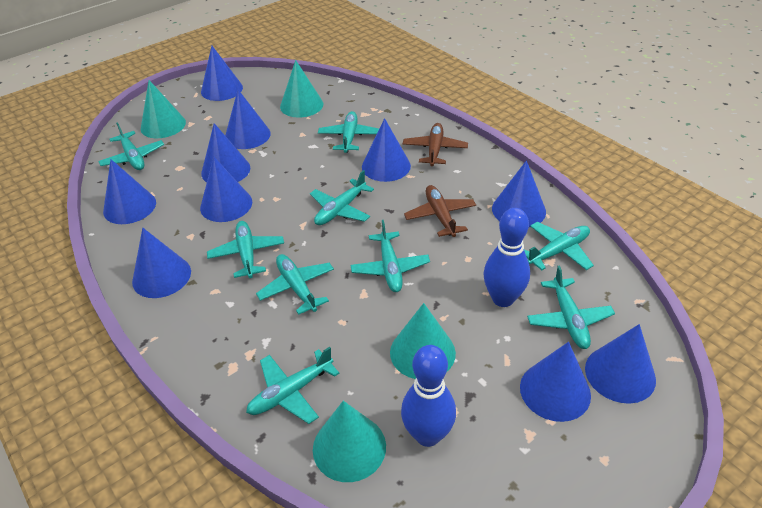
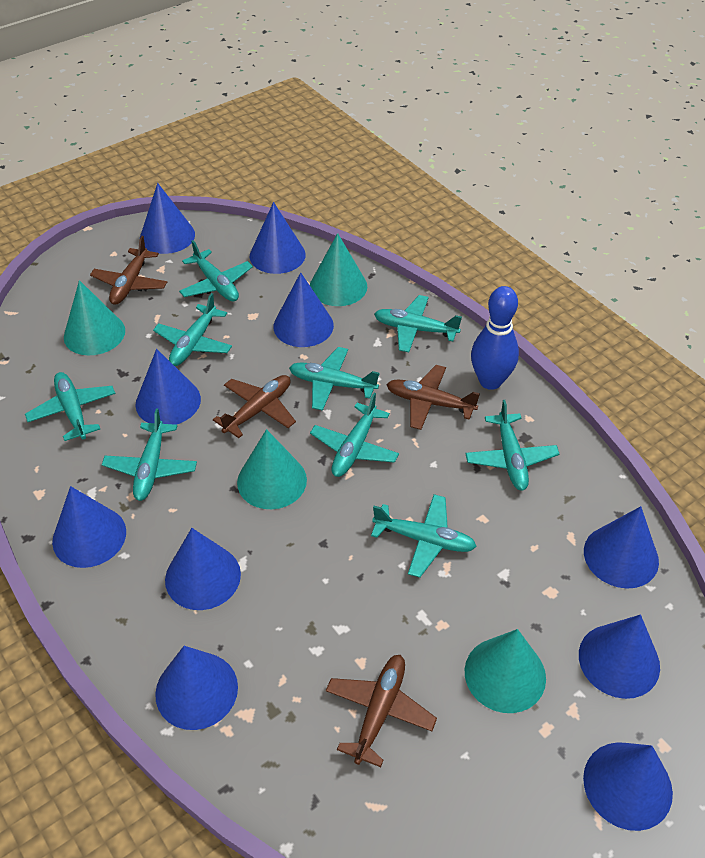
blue bowling pin: [401,345,456,447] [484,208,530,307] = 2 -> [471,286,519,390] = 1
brown plane: [403,123,468,166] [404,185,476,237] = 2 -> [90,236,167,305] [213,375,296,438] [326,655,437,767] [386,365,480,430] = 4

